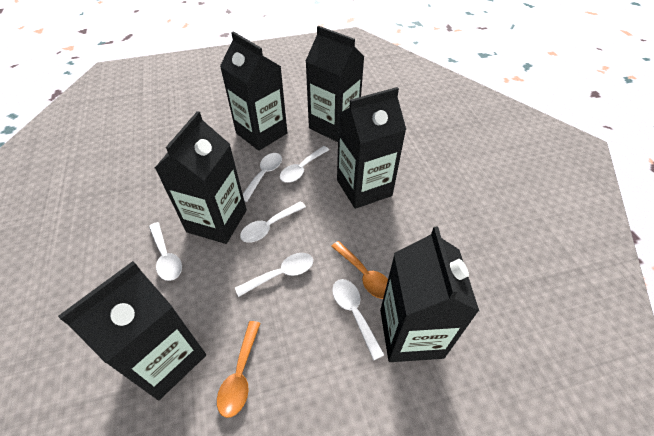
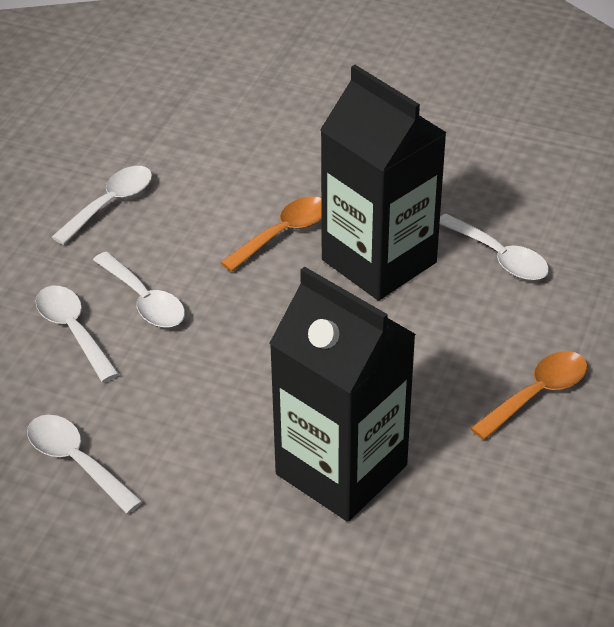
black carton: [58,261,206,400] [155,111,247,244] [220,31,287,151] [305,26,365,142] [337,87,406,209] [380,226,479,362] = 6 -> [269,266,416,522] [320,65,447,301] = 2
white spoon: [149,222,182,281] [235,253,313,297] [240,201,306,243] [243,153,282,202] [280,146,329,183] [332,279,384,361] = 6 -> [27,415,143,514] [36,286,119,382] [52,166,152,245] [93,251,185,328] [440,213,549,280] = 5

